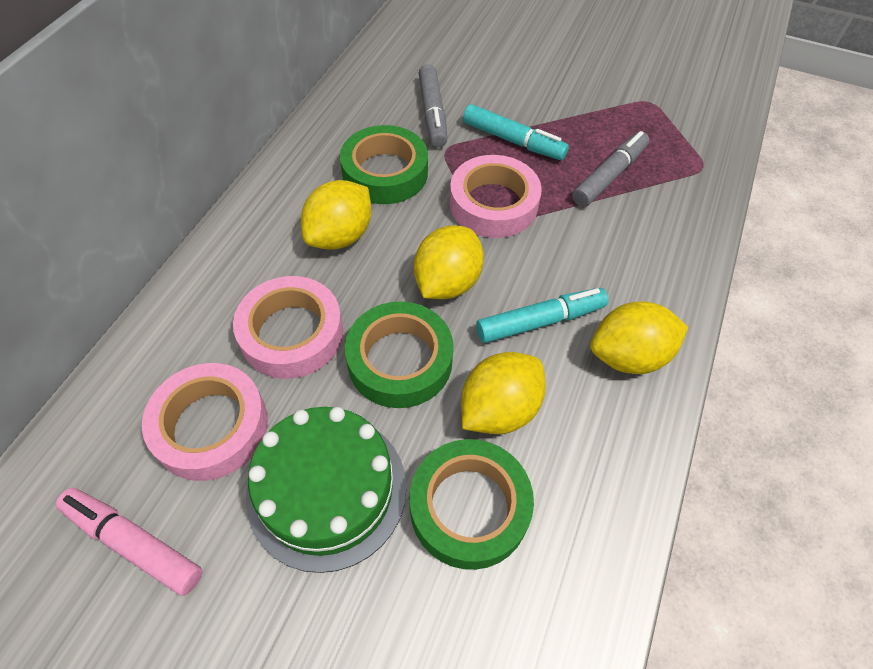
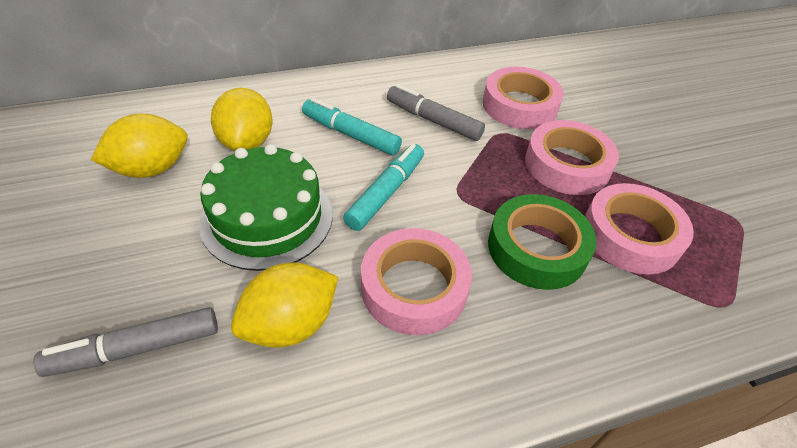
green tape: [340,125,428,204] [345,301,454,408] [409,439,534,570] = 3 -> [488,194,596,290] = 1
pink marker: [56,488,203,596] = 1 -> none = 0
pink tape: [142,363,268,481] [233,276,343,379] [450,155,542,238] = 3 -> [361,228,472,335] [483,67,564,129] [525,120,619,195] [585,183,694,274] = 4
yellow lemon: [301,180,372,250] [414,225,484,299] [461,352,546,434] [590,301,688,374] = 4 -> [91,114,188,178] [211,88,273,151] [231,263,338,348] = 3

